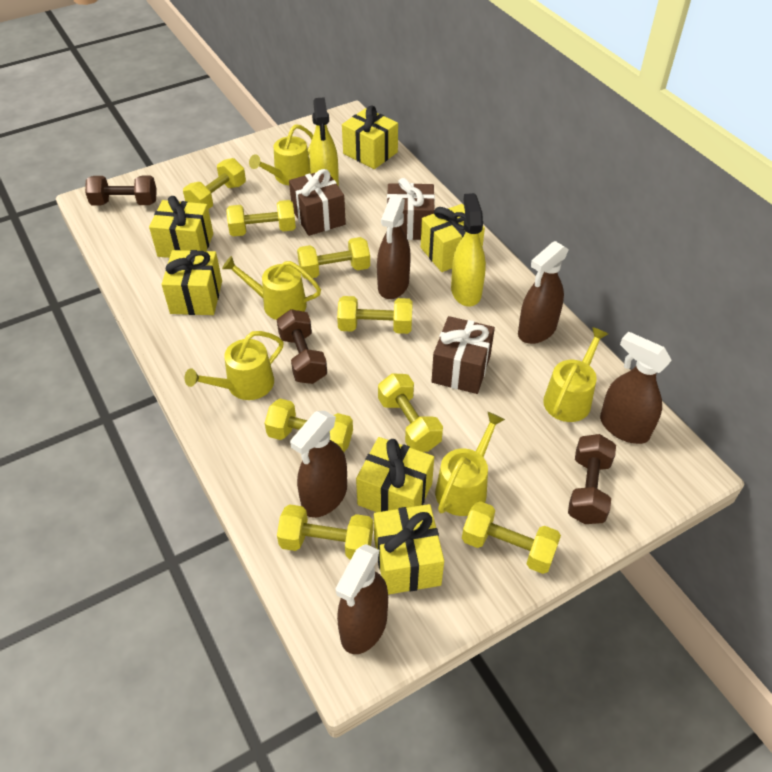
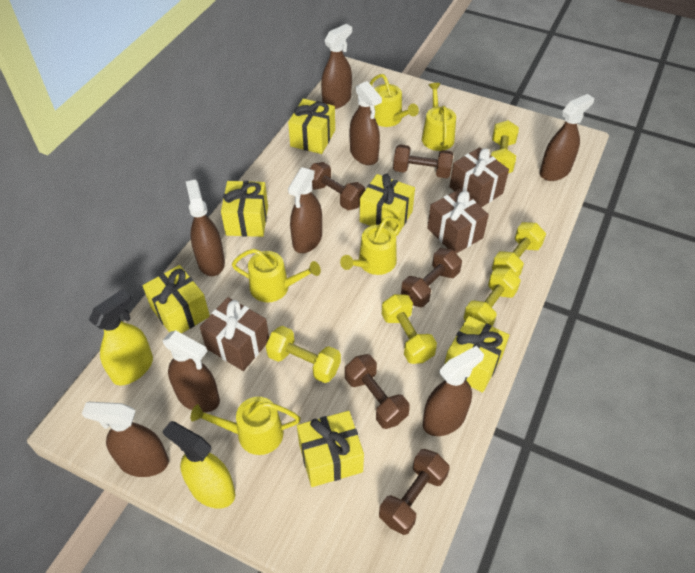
brown dumbbell: [85,176,157,206] [277,309,327,384] [568,434,616,524] = 3 -> [310,162,365,210] [345,354,410,429] [379,449,450,535] [393,145,453,178] [401,248,462,307] = 5
brown spray bottle: [290,411,347,518] [335,544,388,654] [377,196,411,299] [518,241,569,344] [600,331,672,444] = 5 -> [82,402,169,477] [162,330,220,413] [186,180,225,276] [288,167,322,253] [321,24,352,109] [350,81,382,165] [423,346,484,436] [540,94,594,181] = 8
yellow dumbbell: [183,158,246,209] [226,200,296,236] [265,399,353,452] [277,504,373,560] [297,237,370,279] [337,296,413,334] [378,373,443,452] [462,501,561,574] = 8 -> [266,326,341,383] [382,294,437,364] [463,268,521,326] [491,120,519,173] [492,222,546,277] = 5

